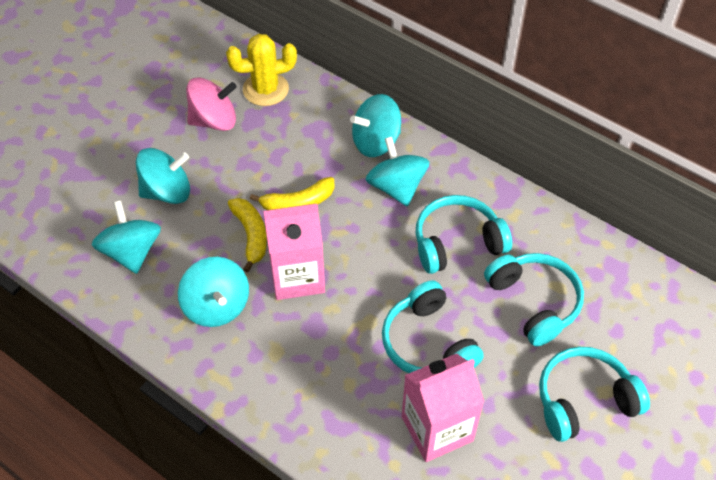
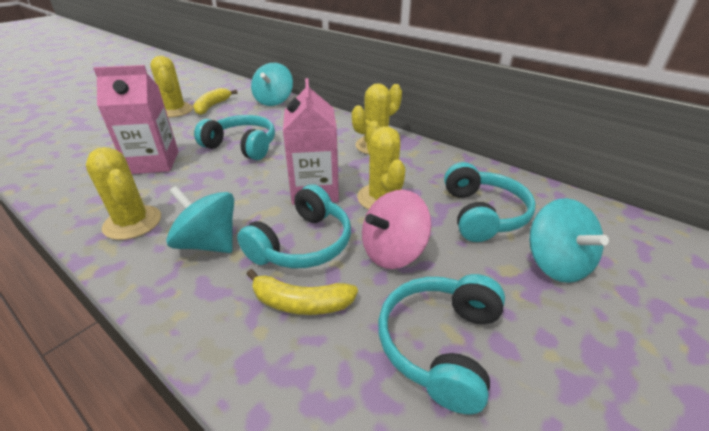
turquoise spinning top: [92,200,161,274] [136,148,190,204] [178,257,249,327] [350,94,401,157] [366,137,429,207] = 5 -> [166,186,234,253] [251,63,293,106] [529,198,609,283] = 3
yellow cactus: [226,34,297,106] = 1 -> [86,147,161,240] [150,56,193,117] [352,83,402,155] [357,121,405,210] = 4

